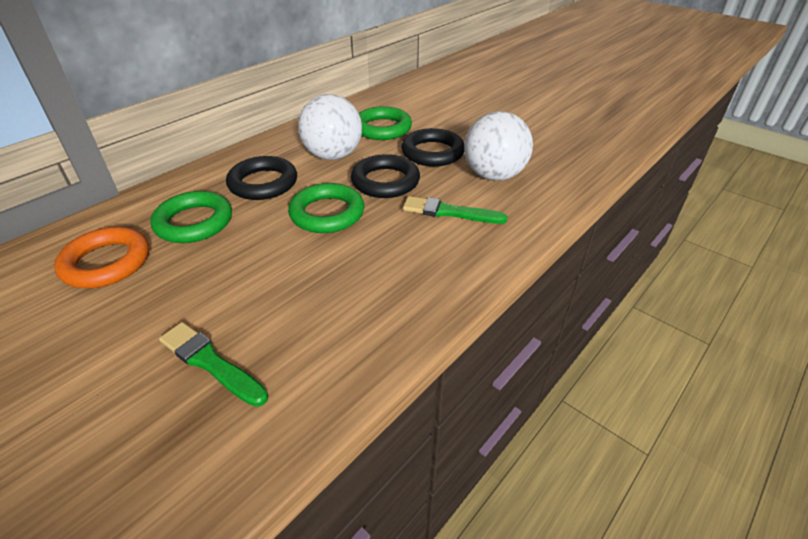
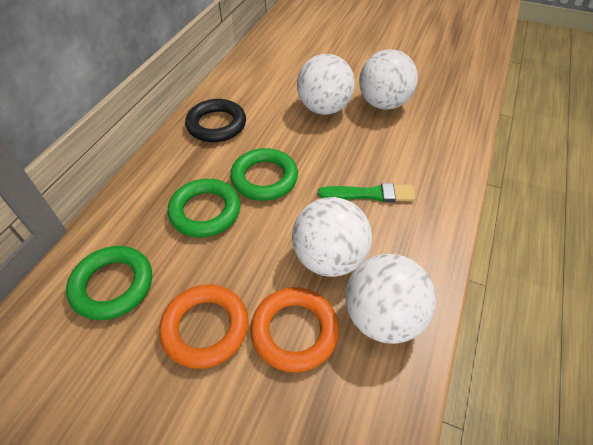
black ring: [226,156,297,200] [351,154,420,198] [401,128,464,167] = 3 -> [185,99,246,142] = 1
green brush: [159,322,268,407] [403,196,508,224] = 2 -> [318,183,415,202] = 1
orange ring: [54,227,149,288] = 1 -> [159,284,248,369] [250,287,339,373] = 2
white ball: [298,94,362,160] [464,111,533,181] = 2 -> [292,197,372,277] [297,54,355,115] [346,254,436,344] [359,49,418,110] = 4

